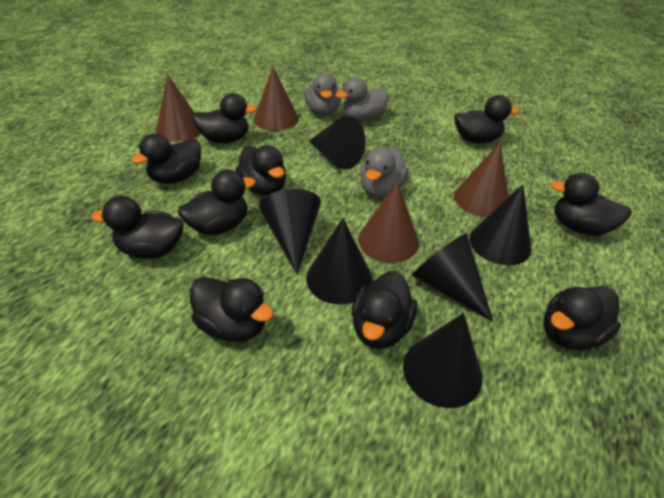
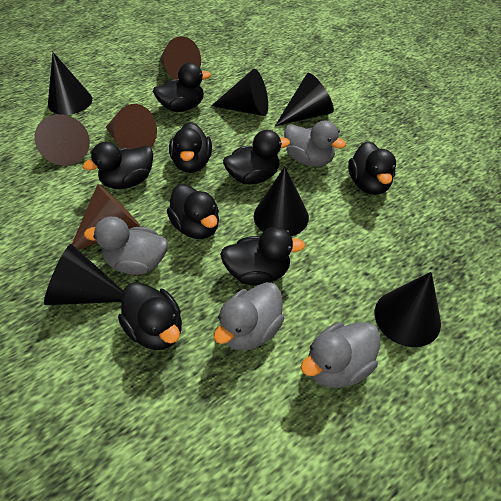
black duck: [91,196,183,259] [132,134,201,184] [178,170,256,235] [190,277,274,342] [192,93,257,143] [235,145,286,196] [352,271,417,349] [454,95,519,143] [543,286,621,350] [551,173,632,235] = 10 -> [83,142,153,189] [118,282,182,350] [153,63,211,112] [167,184,219,239] [169,122,212,173] [220,227,305,285] [223,130,290,185] [348,141,396,195] = 8
grey duck: [304,73,342,115] [335,77,389,122] [360,148,409,198] = 3 -> [84,216,168,275] [214,282,285,351] [284,121,346,167] [300,322,381,388] = 4

